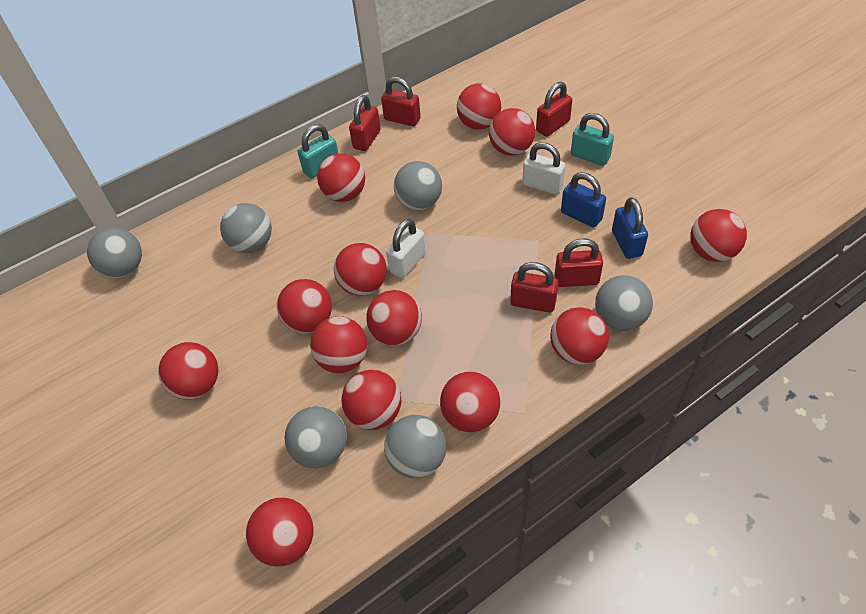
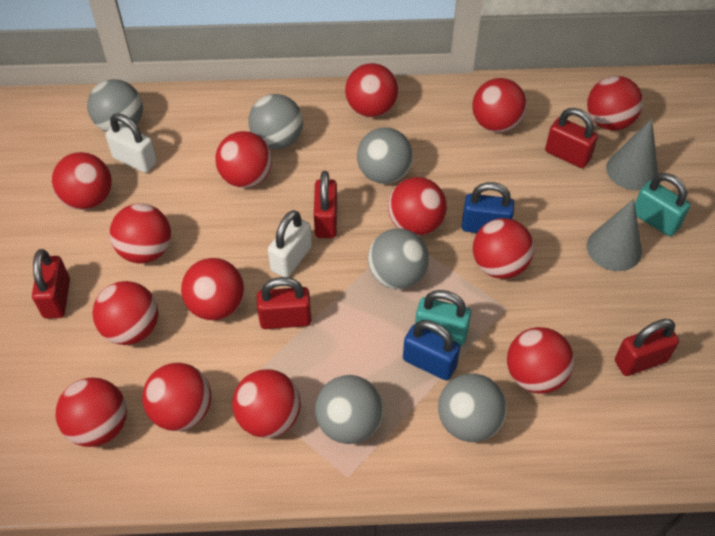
grey cone: none = 0 -> [587,199,642,271] [606,119,658,190] = 2
red ball: [158,342,218,400] [246,497,314,567] [277,279,332,333] [310,316,367,373] [317,154,365,202] [334,243,387,296] [341,370,402,430] [366,290,422,346] [440,372,500,432] [457,83,501,130] [489,108,535,156] [550,307,609,365] [690,209,747,262] = 13 -> [52,152,112,210] [55,378,127,447] [93,281,158,345] [110,203,171,263] [142,363,211,431] [181,258,244,320] [215,131,272,188] [232,369,301,438] [345,63,398,117] [388,177,447,236] [472,78,527,133] [473,218,534,279] [507,327,574,393] [587,76,643,130] = 14

